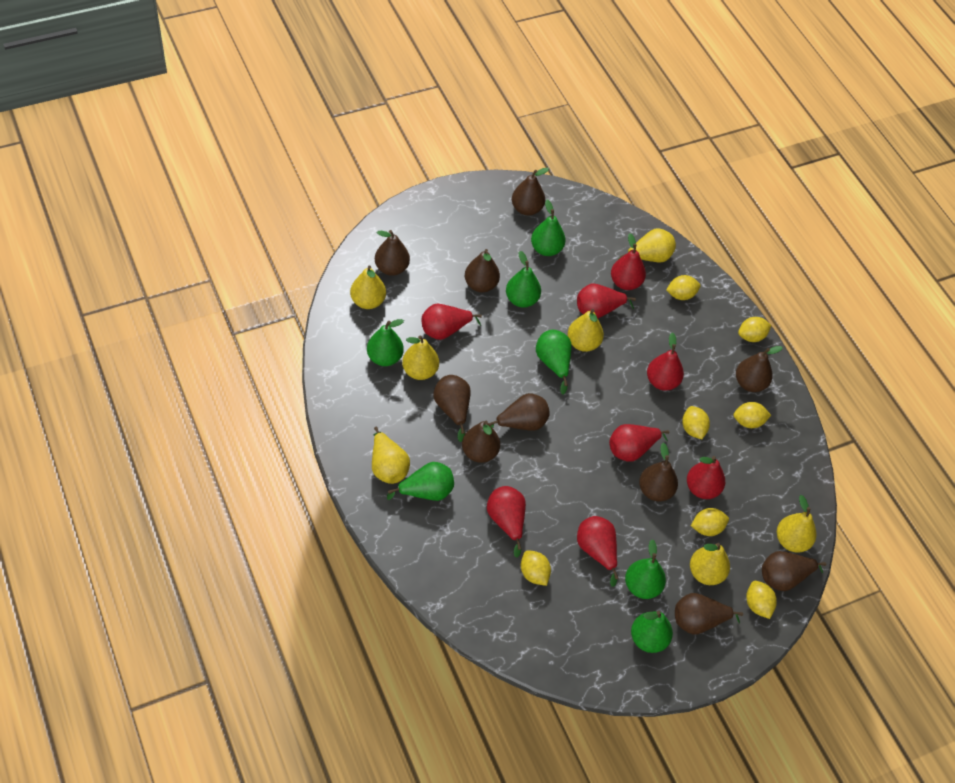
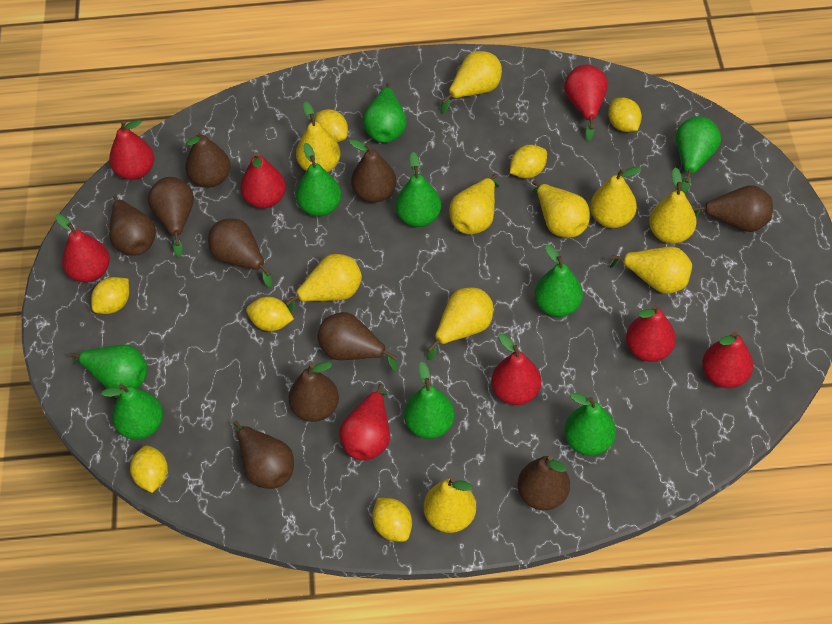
green pear: [367,319,404,366] [387,462,454,501] [506,251,541,308] [531,200,566,256] [536,330,572,394] [625,539,666,599] [631,611,673,653] = 7 -> [69,345,147,388] [101,384,163,440] [296,143,341,216] [363,83,407,143] [396,152,441,227] [404,362,455,439] [535,245,583,317] [564,393,616,456] [676,116,721,193] = 9
yellow pear: [350,266,386,309] [372,427,410,484] [402,335,439,380] [568,309,604,352] [618,228,676,263] [690,543,730,585] [777,495,816,553] = 7 -> [286,254,362,313] [296,101,340,172] [424,477,476,533] [426,287,493,360] [440,51,502,114] [449,174,499,234] [532,180,590,238] [590,167,641,228] [610,247,692,294] [649,167,697,244] = 10

